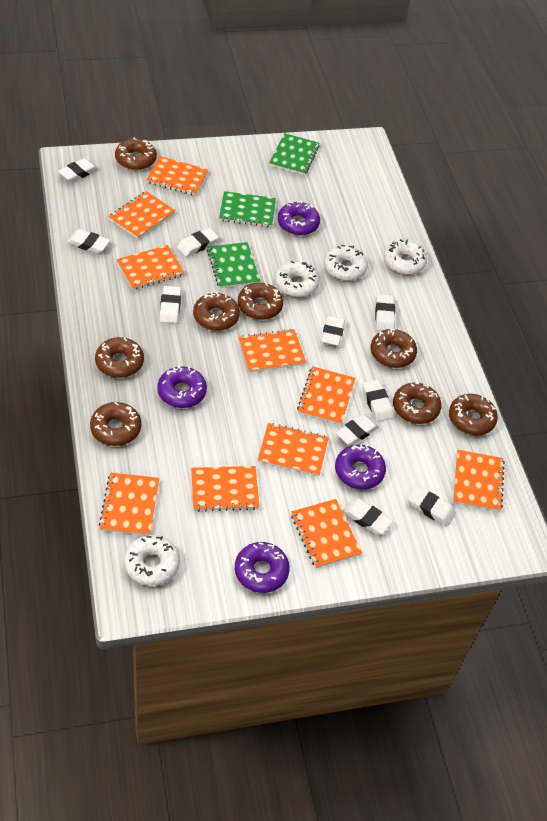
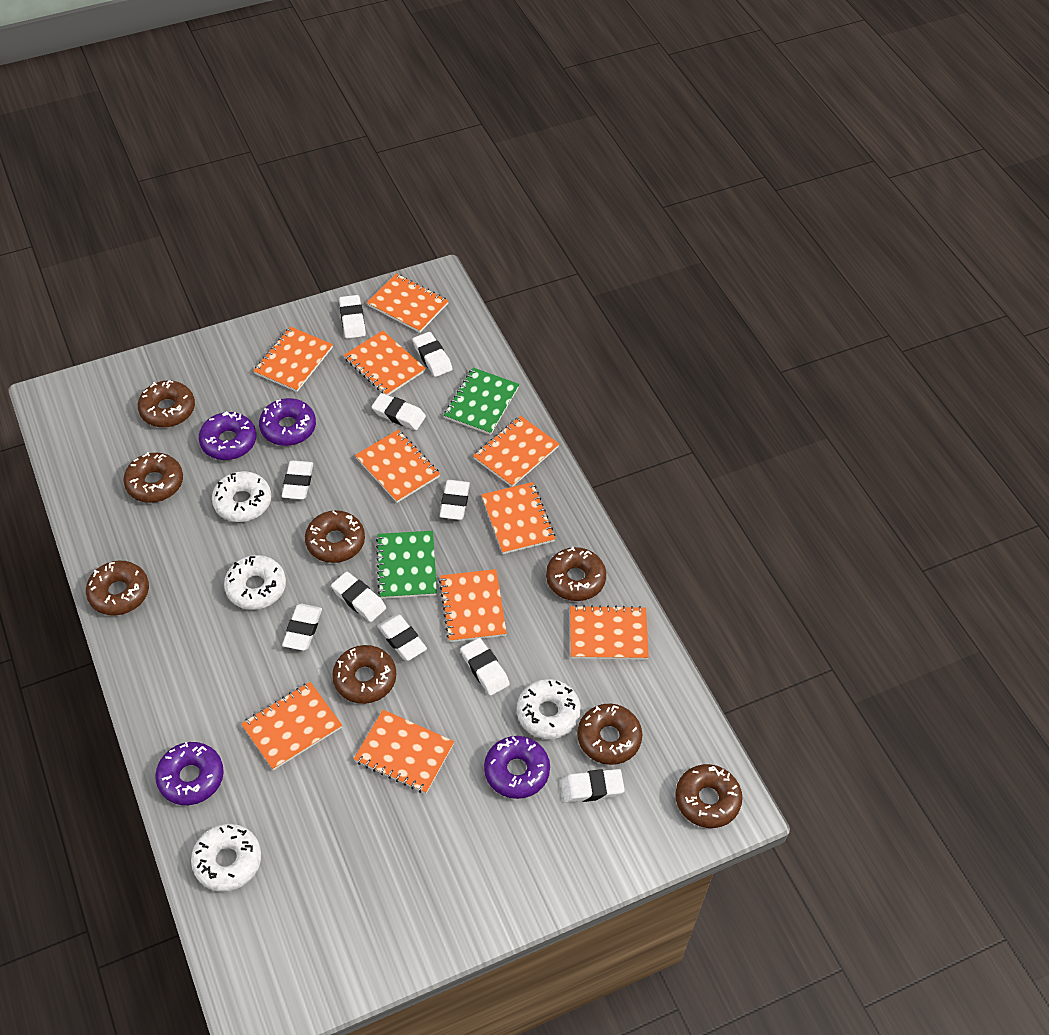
green notebook: [207,242,260,288] [219,191,276,227] [269,133,320,175] = 3 -> [376,531,437,599] [444,368,519,435] = 2

